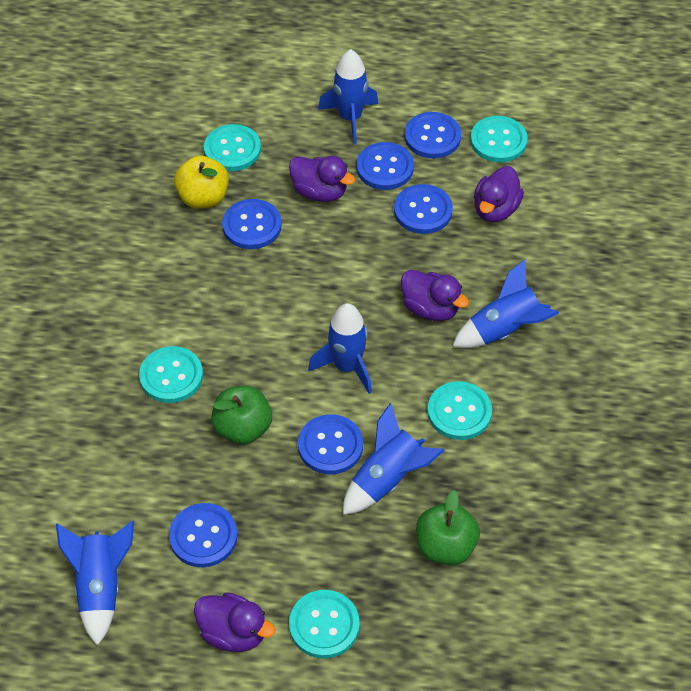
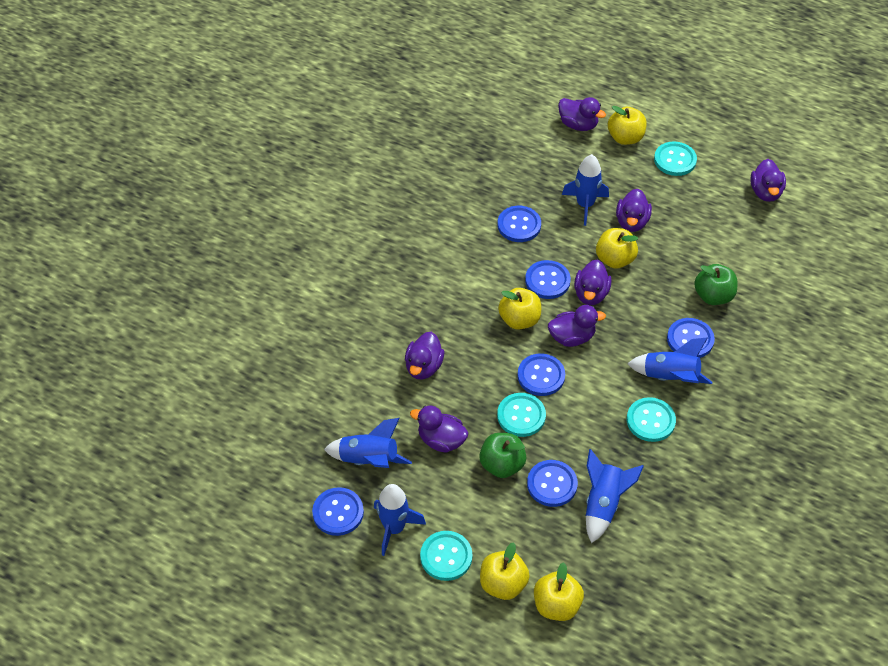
purple duck: [194,592,275,652] [289,156,355,202] [401,270,469,321] [474,166,524,222] = 4 -> [405,332,445,380] [410,405,468,453] [548,305,606,347] [558,97,606,131] [574,259,612,305] [616,189,652,232] [751,159,786,202] = 7
turquoise button: [139,346,203,403] [204,124,261,171] [289,590,360,659] [427,381,492,440] [470,116,527,163] = 5 -> [420,531,472,581] [497,393,546,437] [627,397,676,442] [654,142,697,176] = 4
yellow apple: [174,155,229,209] = 1 -> [480,542,530,600] [498,288,541,330] [534,562,584,621] [596,228,638,269] [608,106,647,145] = 5

